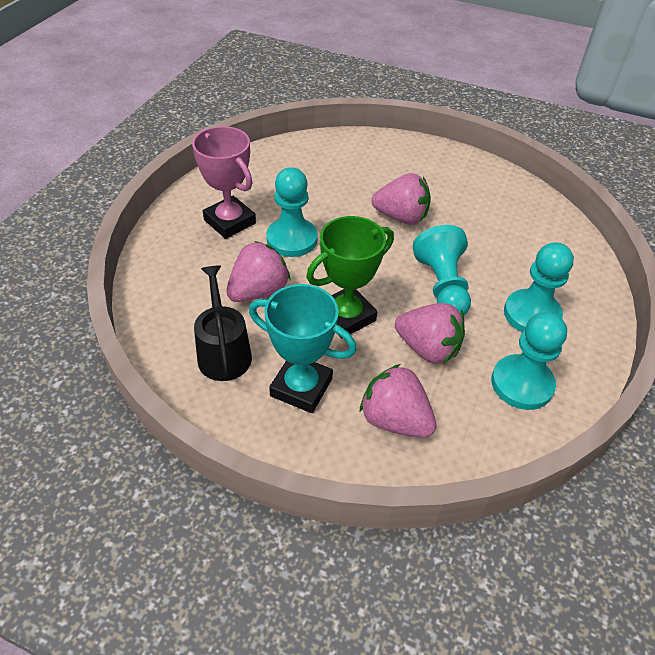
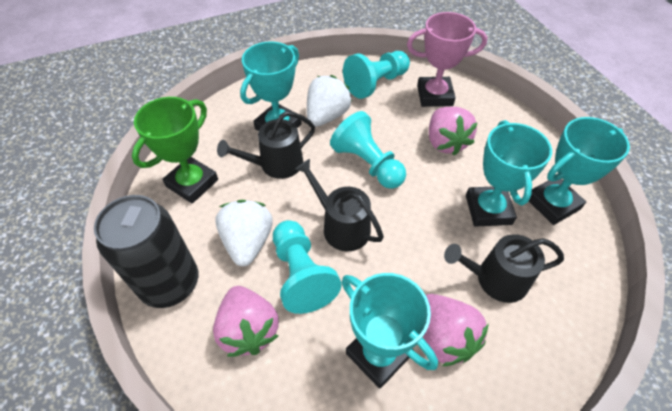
black can: none = 0 -> [94,195,198,308] = 1
black watering can: [194,266,252,381] = 1 -> [217,111,315,179] [295,159,384,251] [444,234,564,303] = 3
pink strawberry: [226,241,291,302] [360,364,437,438] [371,173,431,225] [395,303,465,364] = 4 -> [213,286,279,357] [423,294,489,366] [429,107,477,156] = 3
turquoise pawn: [266,167,318,257] [413,225,471,315] [491,312,567,410] [504,242,574,332] = 4 -> [273,220,342,314] [330,111,406,189] [343,51,410,99] = 3
turquoise trophy: [249,284,357,413] = 1 -> [240,41,302,131] [342,273,438,389] [466,120,552,227] [529,117,630,225] = 4
white strawberry: none = 0 -> [215,200,273,266] [307,75,352,127] = 2

